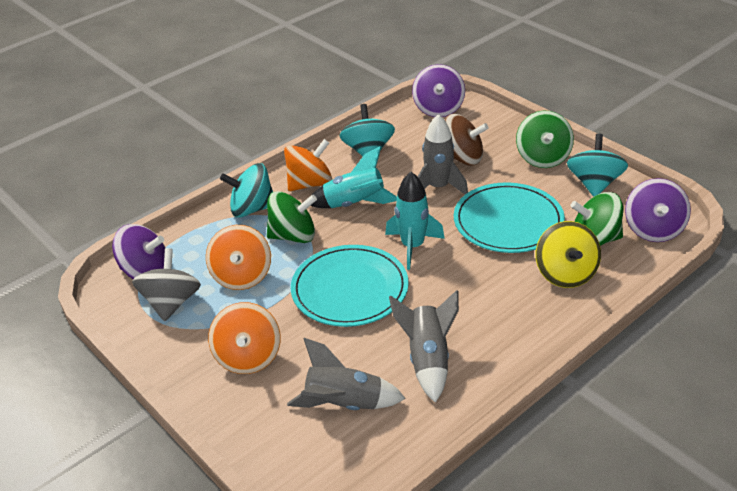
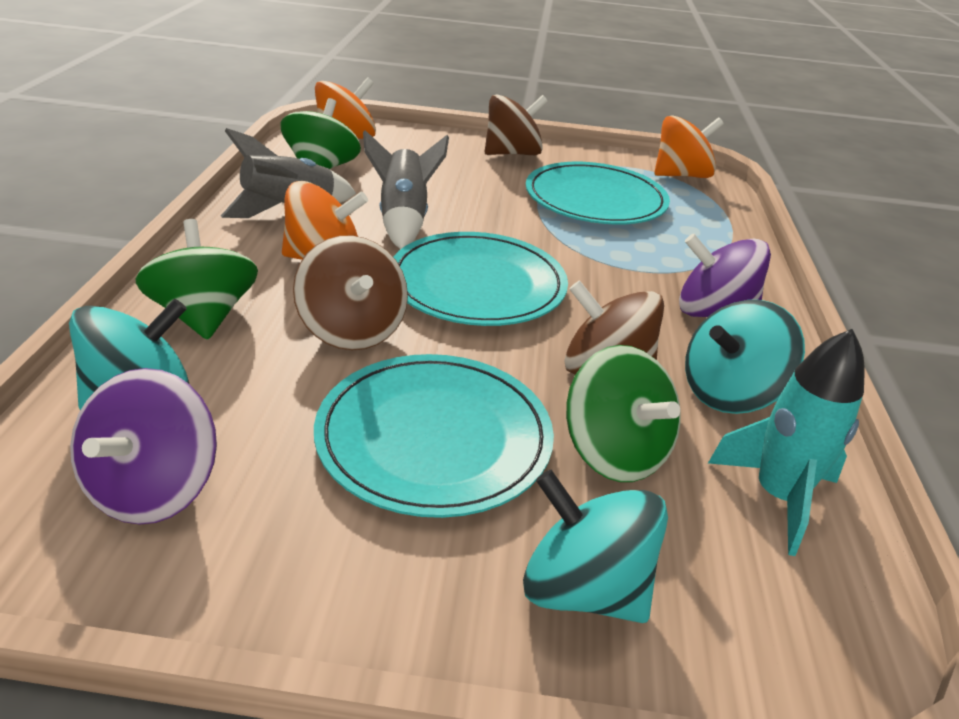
brown spinning top: [445,114,489,166] = 1 -> [293,236,408,350] [485,94,548,155] [564,280,664,374] = 3
grey rocket: [287,338,406,410] [389,290,459,403] [418,114,468,194] = 3 -> [221,128,356,218] [363,130,449,249] = 2
grey spinning top: [132,248,201,321] = 1 -> none = 0
purple spinning top: [112,224,165,279] [412,64,465,117] [625,178,691,242] = 3 -> [70,368,217,525] [679,234,771,317] = 2
turquoise plate: [291,245,409,327] [454,182,565,253] = 2 -> [314,354,554,518] [393,232,568,326] [526,162,670,225] = 3
turquoise rocket: [310,146,397,208] [385,172,445,270] = 2 -> [708,329,864,556] = 1
yellow spinning top: [536,221,601,288] = 1 -> none = 0

